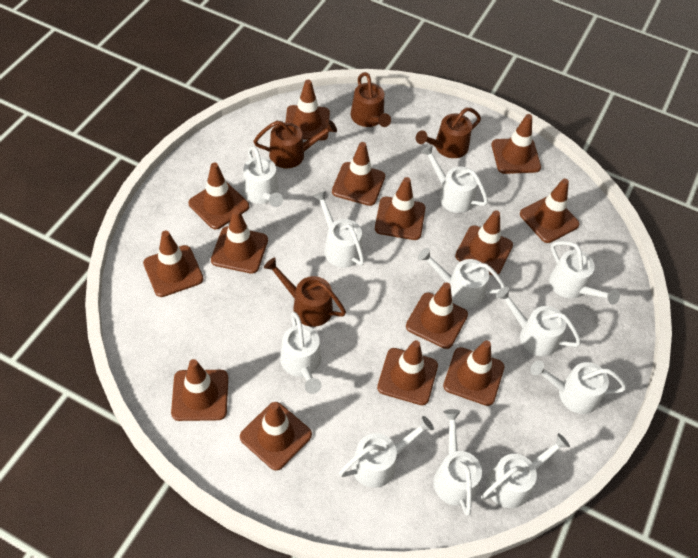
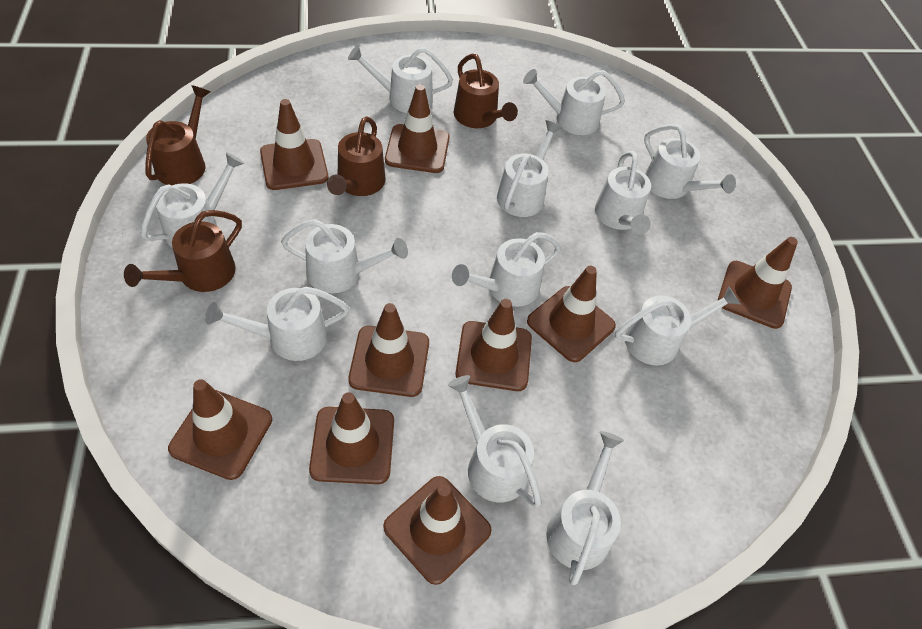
brown traffic cone: [143,230,203,297] [171,359,228,421] [188,163,249,230] [211,209,268,274] [240,402,312,471] [286,80,330,140] [332,142,385,206] [375,177,425,240] [377,340,438,405] [406,282,468,349] [443,341,504,406] [455,210,513,275] [491,114,541,174] [520,179,580,243] = 14 -> [168,379,272,480] [260,99,328,190] [309,392,394,484] [348,303,429,397] [383,476,492,585] [385,84,450,173] [456,299,532,391] [527,266,616,362] [718,237,798,329] = 9
white watering can: [243,146,283,207] [280,312,321,394] [313,191,364,268] [339,416,434,488] [418,248,505,308] [421,145,488,213] [433,409,482,516] [481,433,570,508] [496,287,581,356] [530,360,627,414] [549,241,620,305] = 11 -> [140,152,244,248] [205,287,349,361] [281,219,408,293] [348,45,453,113] [448,375,542,507] [452,232,561,307] [497,120,562,217] [523,69,625,135] [546,431,624,585] [595,151,651,235] [615,286,740,366] [644,124,736,199] = 12

